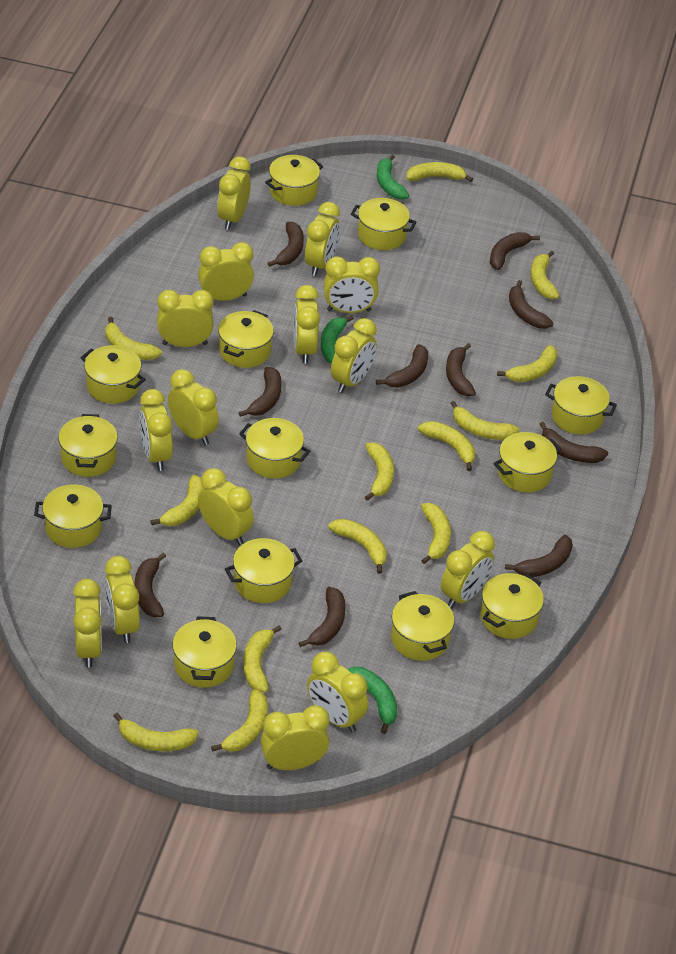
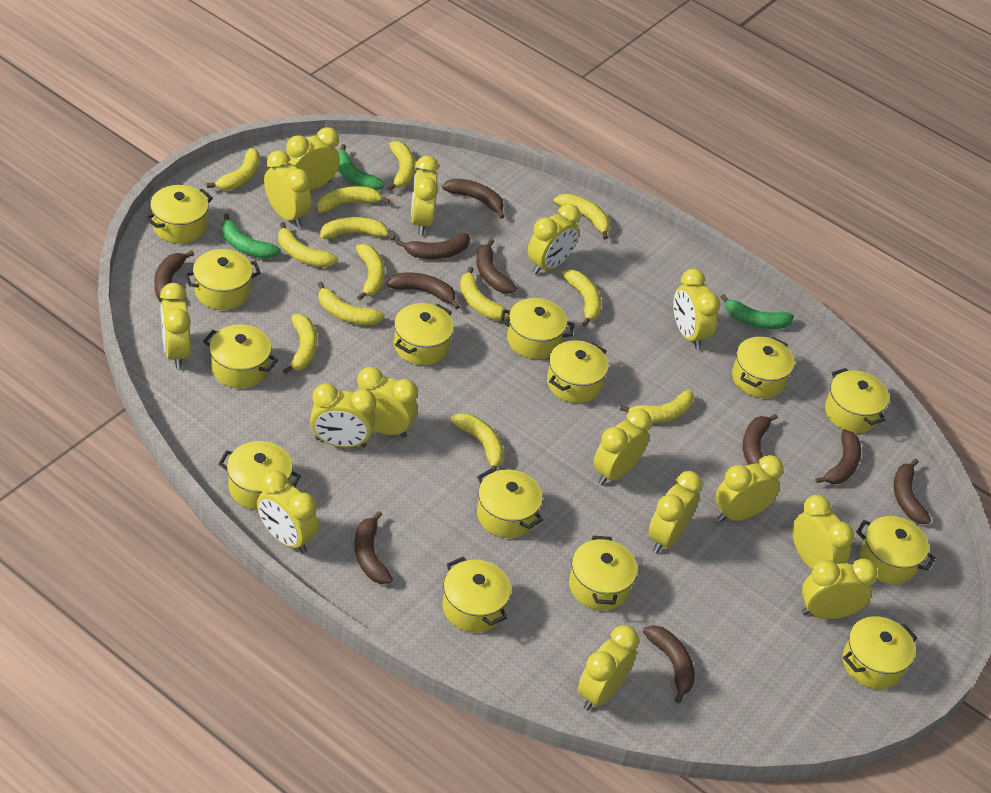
yellow pot: [34,484,112,548] [58,414,118,477] [80,345,146,404] [172,616,237,688] [218,310,274,368] [225,538,302,603] [239,418,310,479] [265,155,323,206] [351,198,416,250] [391,591,454,661] [480,573,544,639] [494,432,561,492] [545,376,617,435] = 13 -> [146,185,213,244] [185,249,261,310] [203,324,278,389] [218,441,301,510] [394,303,454,365] [442,557,511,633] [477,468,543,538] [500,298,574,359] [547,340,609,403] [569,536,637,611] [732,337,794,398] [825,368,889,433] [843,616,917,689] [856,516,936,584] = 14

